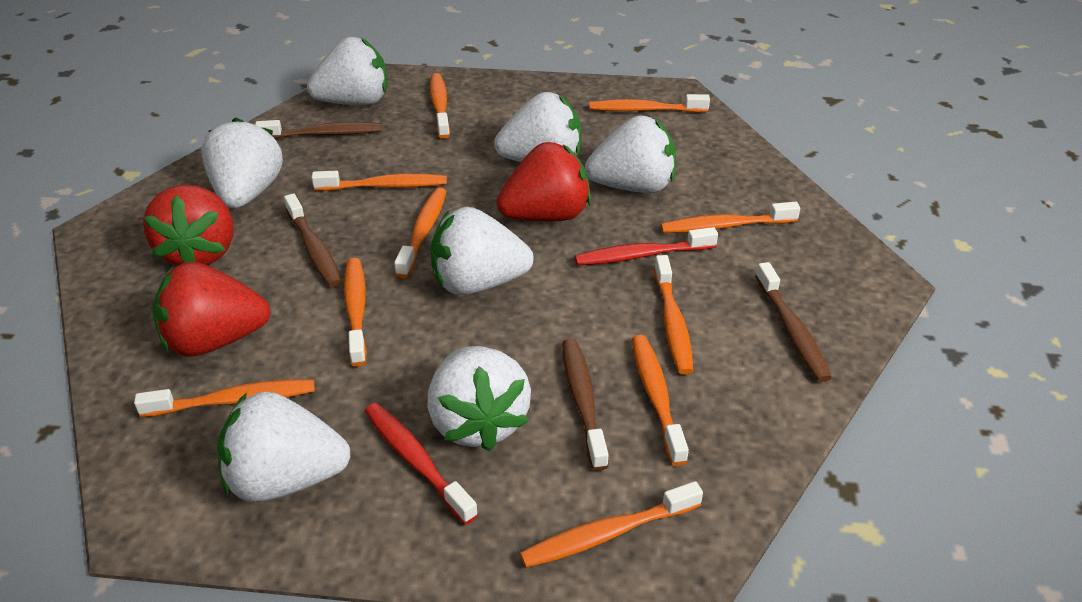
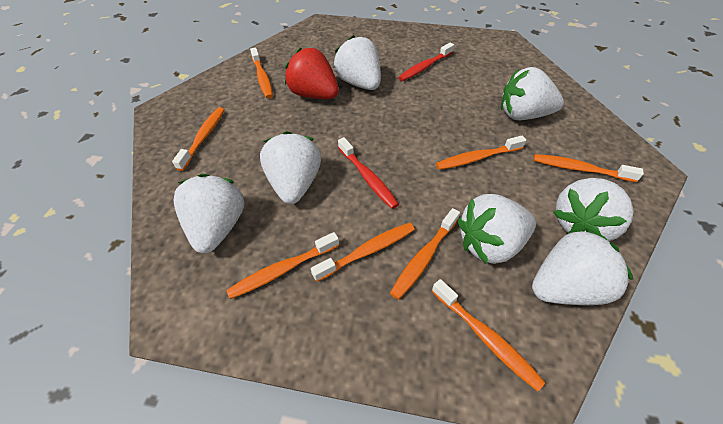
brown toothbrush: [255,120,382,138] [284,193,342,287] [562,339,609,471] [755,262,832,382] = 4 -> none = 0
orange toothbrush: [134,379,315,417] [311,171,447,191] [344,258,367,366] [394,188,446,278] [430,73,450,139] [520,481,703,568] [590,94,710,113] [632,335,689,466] [654,255,693,375] [660,202,800,233] = 10 -> [172,107,225,171] [226,232,339,299] [250,48,273,99] [311,223,415,282] [390,208,460,300] [432,279,545,391] [436,136,526,170] [533,154,644,182] = 8
red strawberry: [143,185,233,266] [153,262,271,357] [497,142,591,221] = 3 -> [285,47,339,99] = 1

